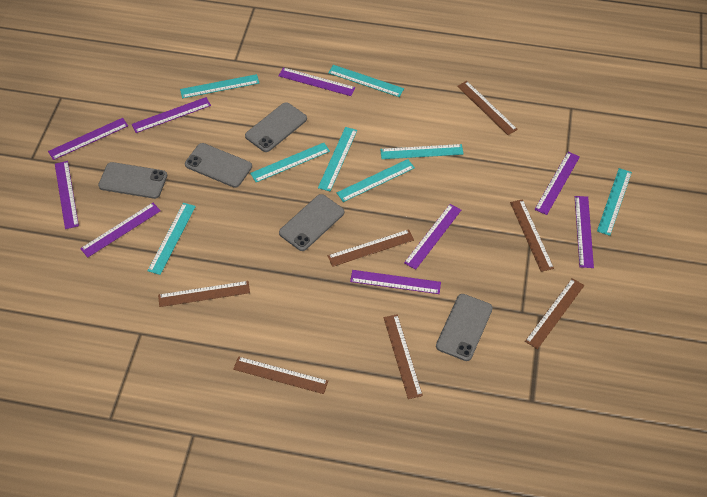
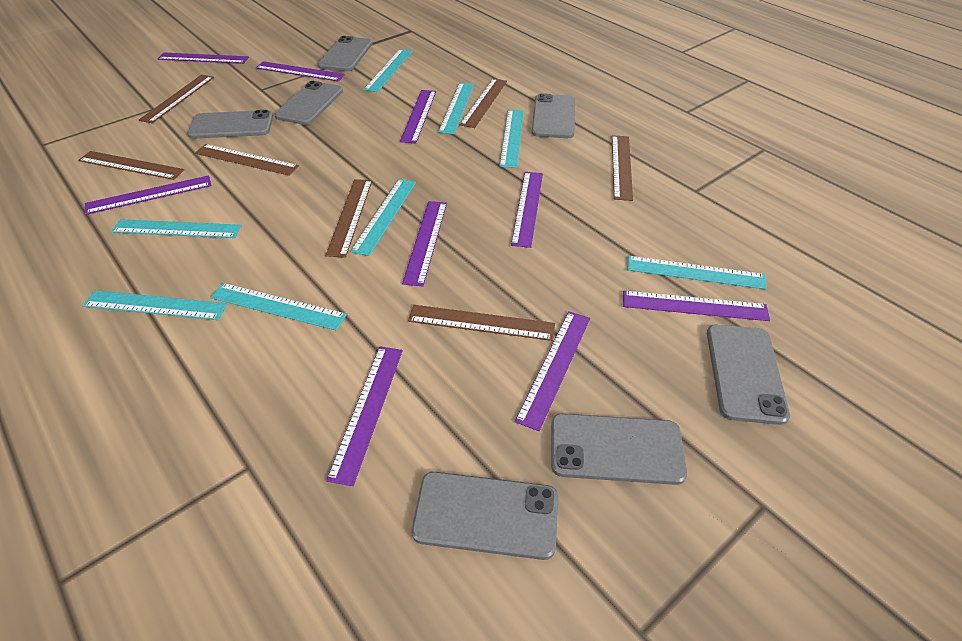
grey phone: [98,162,167,199] [185,143,252,188] [245,102,307,152] [279,194,344,251] [436,294,493,361] = 5 -> [187,110,273,139] [274,81,343,125] [318,36,373,71] [411,472,559,560] [532,93,575,138] [551,414,687,485] [707,325,790,425] = 7

